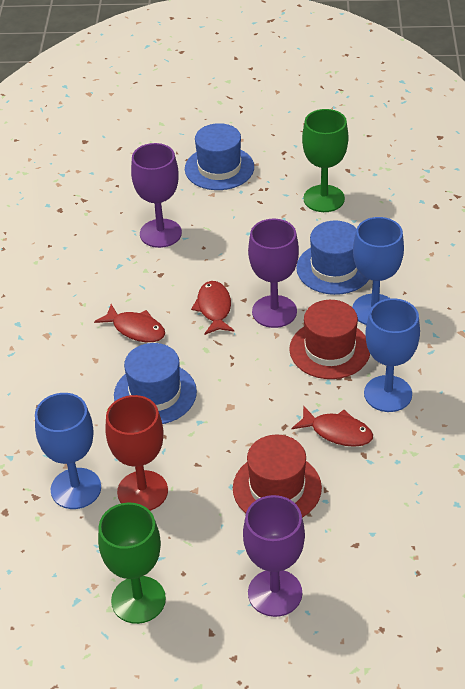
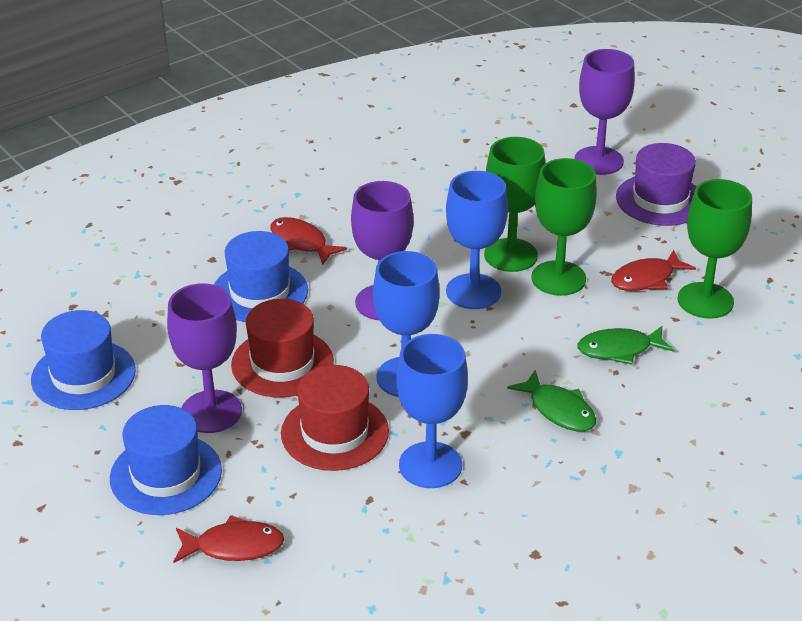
green fish: none = 0 -> [507,370,596,431] [578,326,674,365] = 2
green goblet: [98,502,166,624] [302,109,348,212] = 2 -> [484,137,545,272] [531,158,597,296] [678,179,752,319] = 3
purple hat: none = 0 -> [616,143,697,226] = 1
red goblet: [105,395,168,511] = 1 -> none = 0

